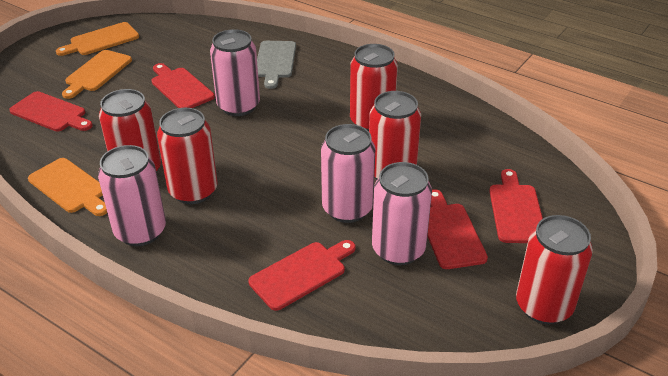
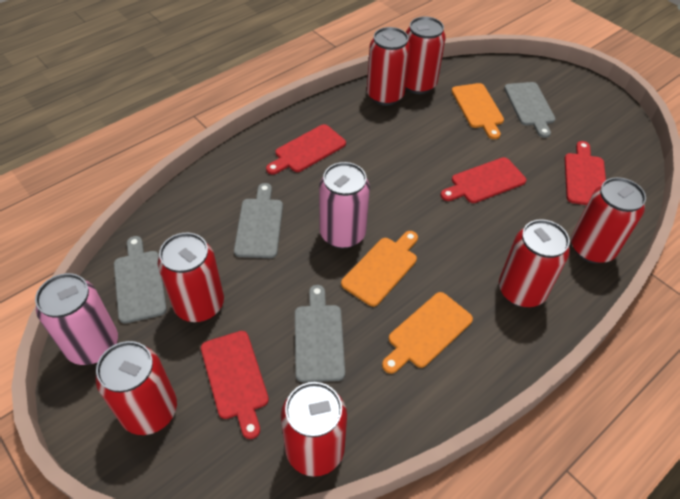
grey cutting board: [257,41,296,89] = 1 -> [114,236,167,324] [234,183,283,258] [295,285,345,382] [504,82,555,138] = 4
pink can: [98,145,166,246] [210,29,260,116] [321,124,375,223] [372,162,432,265] = 4 -> [35,273,118,365] [319,162,370,249] = 2
red can: [99,89,161,172] [157,108,218,204] [350,44,398,131] [369,91,421,180] [516,215,593,324] = 5 -> [96,341,177,435] [158,233,224,322] [281,382,347,477] [367,27,411,106] [405,16,446,94] [499,219,570,307] [571,177,646,264] = 7
red cutting board: [9,91,93,132] [151,63,215,108] [248,240,356,311] [427,189,488,269] [489,169,543,243] = 5 -> [201,331,269,439] [266,124,346,175] [441,157,526,203] [565,141,606,205] = 4

